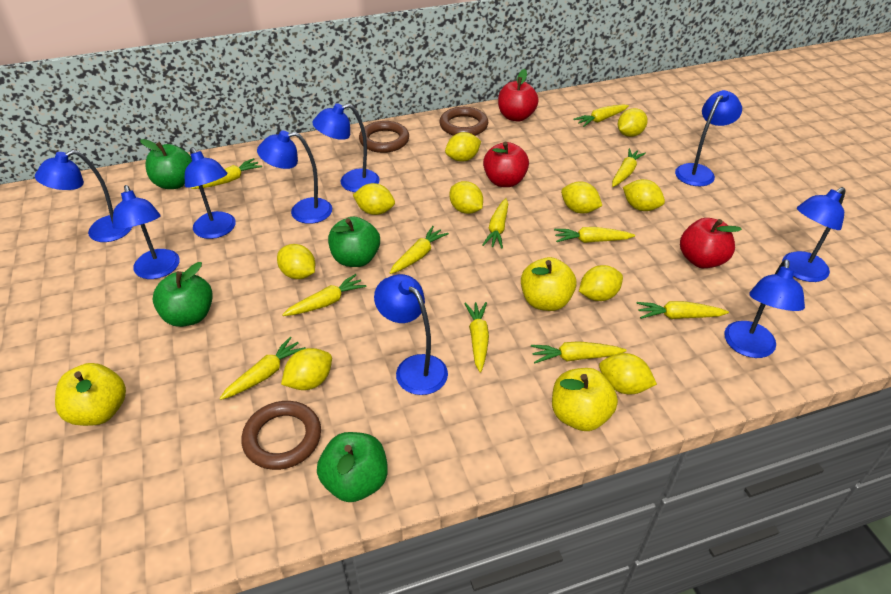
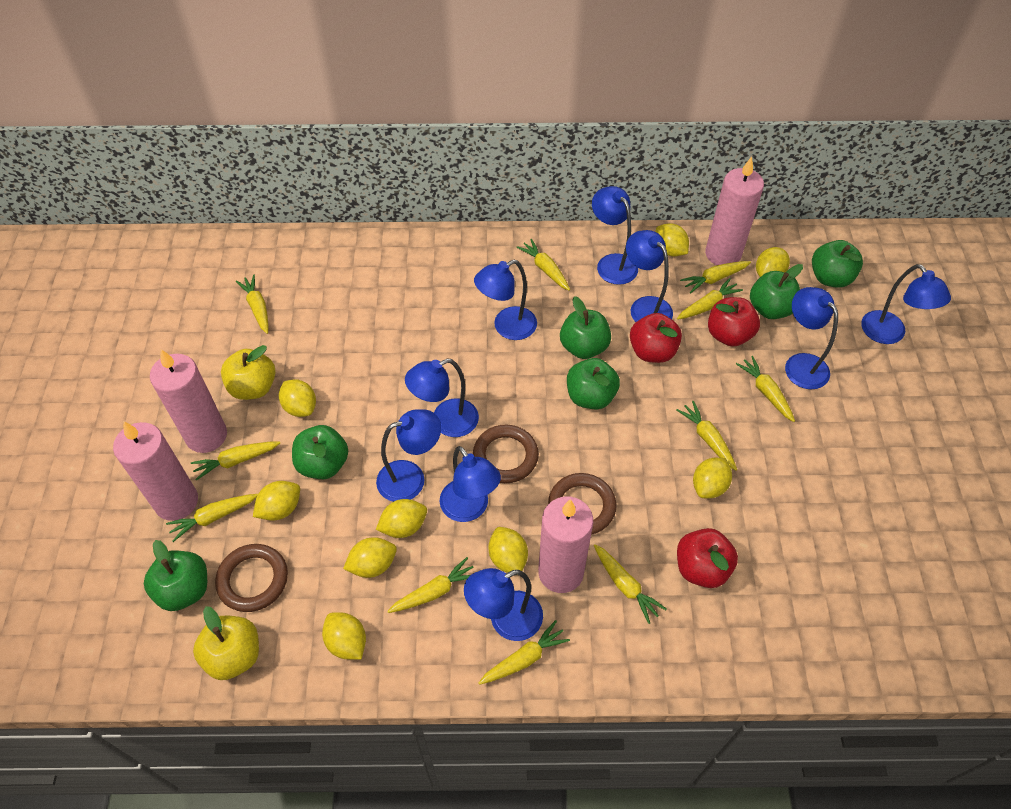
green apple: [140,139,192,189] [152,262,213,327] [317,432,388,502] [328,217,380,267] = 4 -> [144,540,207,611] [292,425,348,479] [560,296,611,359] [567,358,620,410] [750,264,803,319] [812,240,863,288] = 6
pink candle: none = 0 -> [113,421,198,521] [150,350,227,453] [538,496,593,593] [705,156,764,265] = 4
yellow apple: [55,363,126,426] [521,257,577,311] [552,368,618,431] = 3 -> [193,606,259,680] [221,345,276,400] = 2
yellow lemon: [277,244,315,279] [281,348,332,390] [353,183,395,215] [445,132,481,162] [450,181,483,214] [561,182,602,214] [579,265,623,301] [599,353,657,394] [618,108,648,137] [623,179,665,211] = 10 -> [253,481,300,521] [279,379,316,417] [322,612,366,660] [343,537,397,578] [376,499,427,538] [489,527,528,573] [655,223,689,257] [693,458,732,498] [756,247,790,277] = 9

